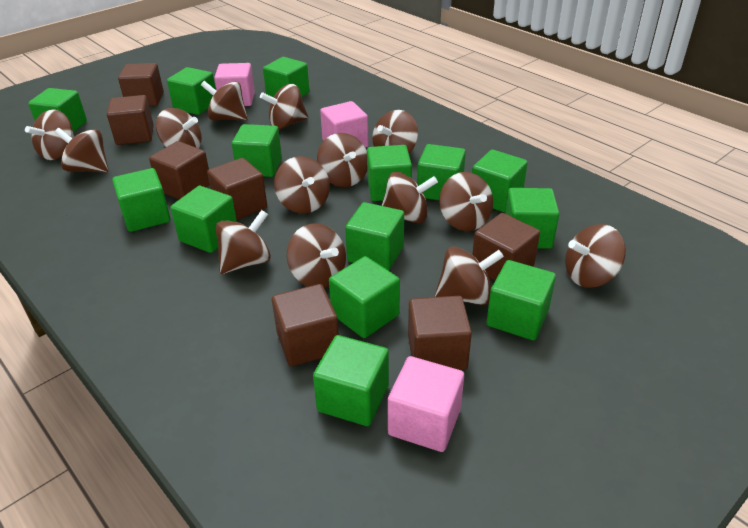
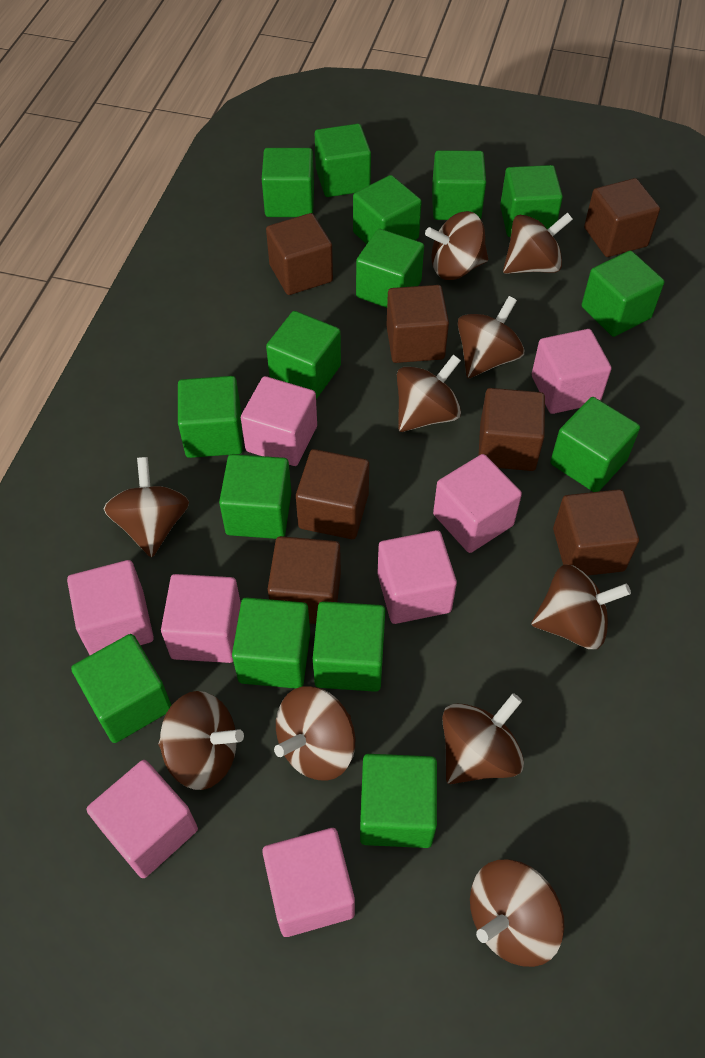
brown spinning top: [25,110,75,160] [55,128,109,173] [156,108,202,148] [201,81,248,121] [216,210,271,274] [260,84,308,129] [274,156,330,213] [287,223,346,288] [317,133,367,187] [372,110,418,153] [381,171,438,223] [434,247,504,305] [439,172,493,231] [565,224,626,288] = 14 -> [104,457,189,558] [158,691,244,790] [274,686,355,781] [397,354,461,432] [425,211,488,280] [442,693,524,784] [458,296,524,378] [470,860,565,967] [503,212,573,274] [531,564,631,649] = 10
green cube: [28,88,87,133] [112,168,171,232] [167,67,216,115] [170,186,237,253] [232,124,282,177] [263,57,309,97] [313,335,389,426] [329,256,400,338] [345,202,404,271] [367,145,412,201] [417,144,466,200] [472,150,528,212] [487,260,556,340] [505,188,559,249] = 14 -> [71,634,171,743] [178,376,243,458] [219,454,291,539] [232,597,310,688] [262,148,314,217] [266,311,341,399] [313,601,385,692] [315,124,371,197] [353,175,422,244] [356,229,424,308] [360,754,437,848] [432,150,486,220] [500,165,563,237] [550,397,640,492] [582,251,664,337] = 15
pink cube: [214,63,255,106] [320,101,369,148] [388,356,464,452] = 3 -> [67,560,154,655] [87,760,198,878] [161,574,241,663] [241,376,317,466] [262,828,355,937] [377,530,457,624] [433,454,522,553] [532,329,612,414] = 8

